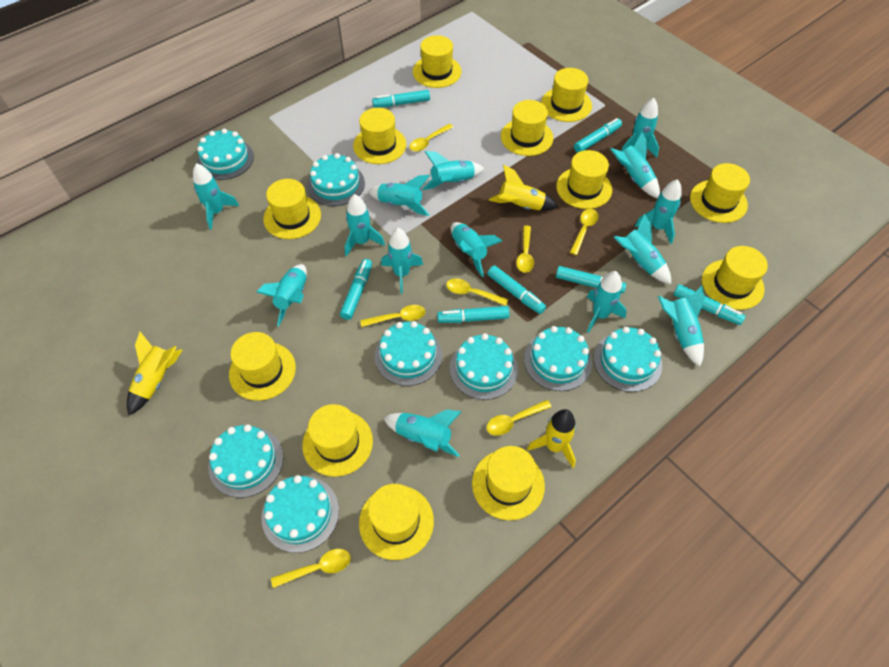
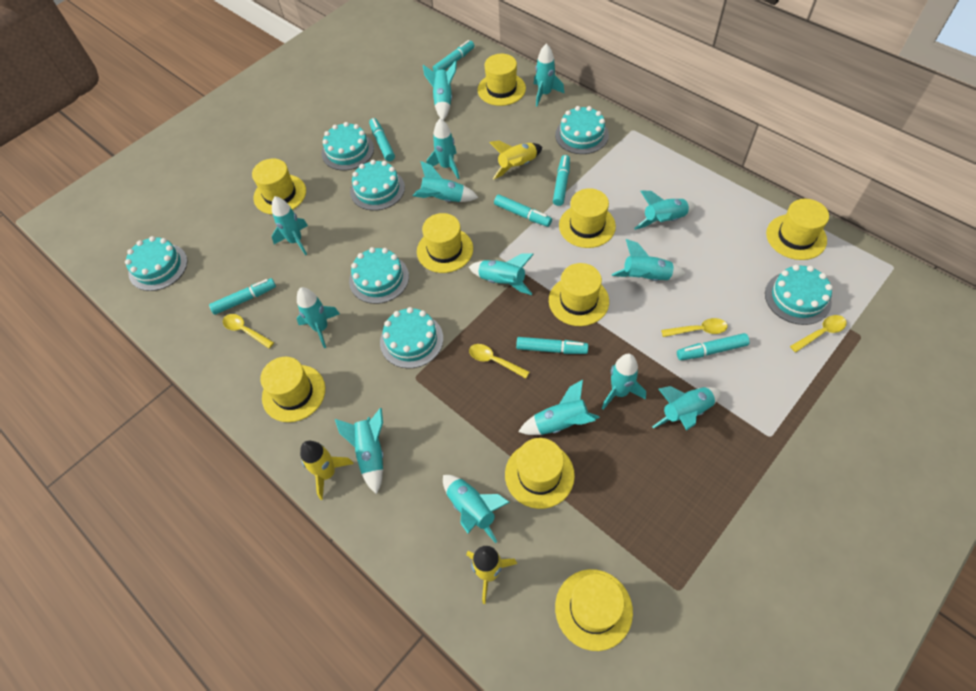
turquoise cake: [197,129,254,180] [208,424,283,498] [261,475,339,553] [307,153,365,206] [375,321,442,386] [450,333,518,400] [524,326,592,391] [593,326,662,392] = 8 -> [125,236,188,291] [322,122,374,170] [349,247,409,304] [350,160,405,211] [380,307,443,369] [555,106,609,154] [765,265,833,325] = 7
yellow hat: [229,332,296,401] [263,179,321,239] [302,404,373,477] [353,108,406,164] [359,484,434,560] [413,35,461,88] [472,446,545,520] [501,100,553,156] [541,68,592,122] [556,150,612,209] [690,163,750,223] [702,246,768,310] = 12 -> [252,158,306,215] [260,357,325,422] [417,213,473,273] [478,54,526,106] [505,438,575,509] [549,263,609,326] [555,569,633,651] [559,188,616,248] [766,199,829,260] = 9
yellow spoon: [271,549,351,588] [360,305,426,327] [409,124,453,152] [446,278,508,306] [487,400,552,436] [516,226,534,273] [570,209,598,255] = 7 -> [223,314,274,348] [469,344,529,378] [661,318,728,337] [790,315,847,352] = 4

